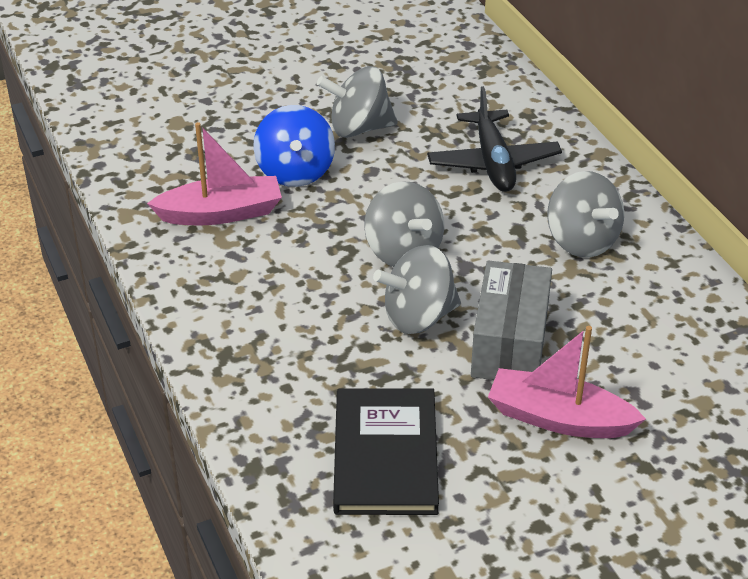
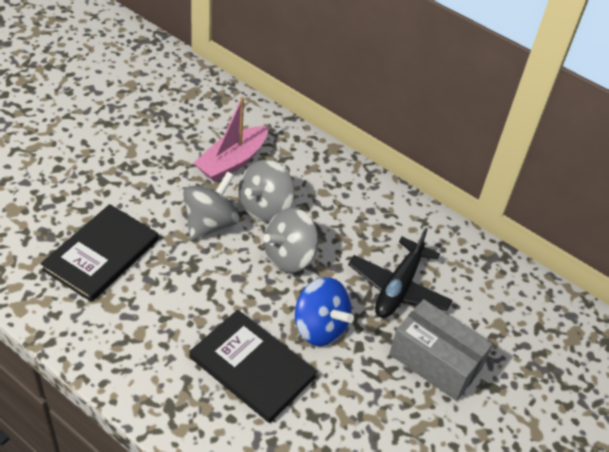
black book: [333,388,439,515] = 1 -> [40,204,158,302] [189,310,317,423] = 2
grey spinning top: [317,66,398,138] [364,181,444,267] [373,245,461,334] [547,171,624,258] = 4 -> [183,171,239,241] [238,160,294,222] [263,208,318,273] = 3
pink boat: [147,122,282,225] [488,326,646,438] = 2 -> [193,97,268,182] = 1

